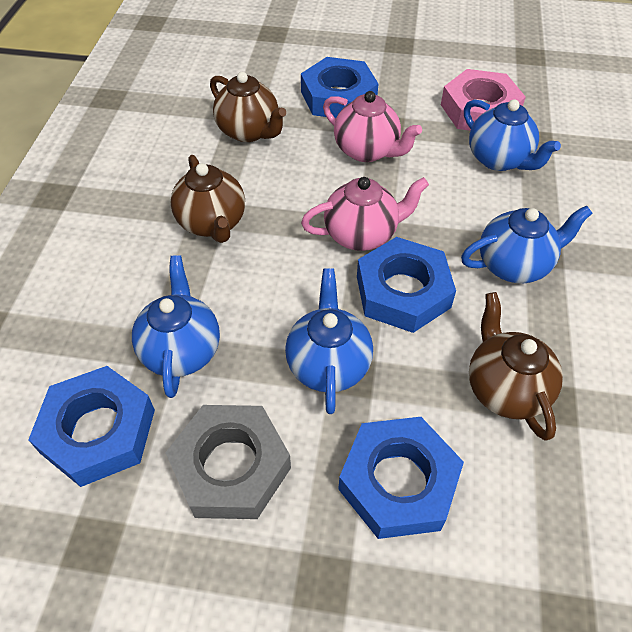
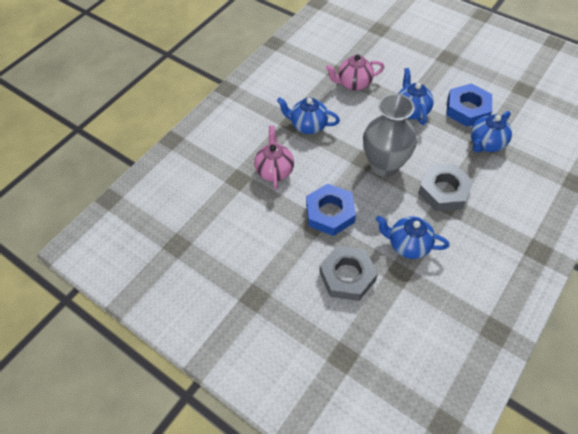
blue nut: [28,366,155,487] [301,57,379,118] [338,417,464,539] [357,237,456,333] = 4 -> [306,183,356,236] [446,83,492,127] = 2
brown teapot: [170,155,245,243] [210,72,286,142] [469,292,563,441] = 3 -> none = 0
grey nut: [165,405,291,519] = 1 -> [319,245,378,301] [418,164,473,211] = 2
grey vase: none = 0 -> [363,94,417,177] = 1
pink nut: [441,69,526,131] = 1 -> none = 0

